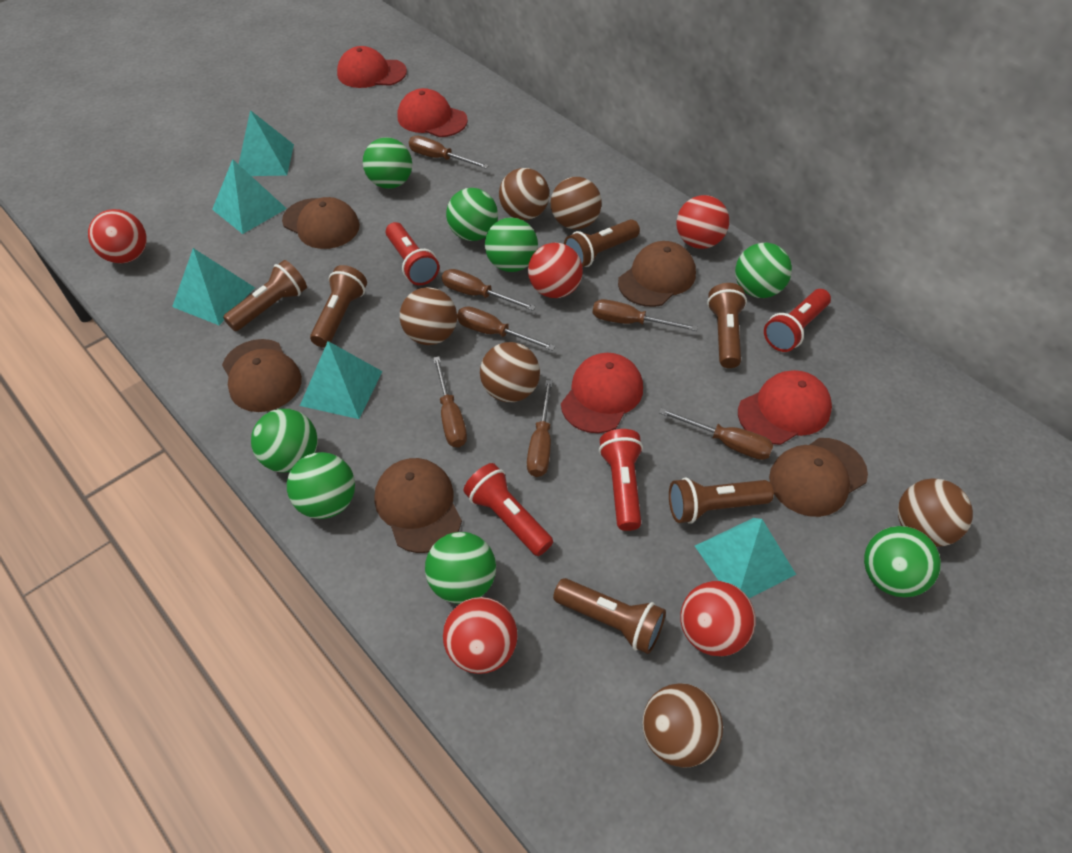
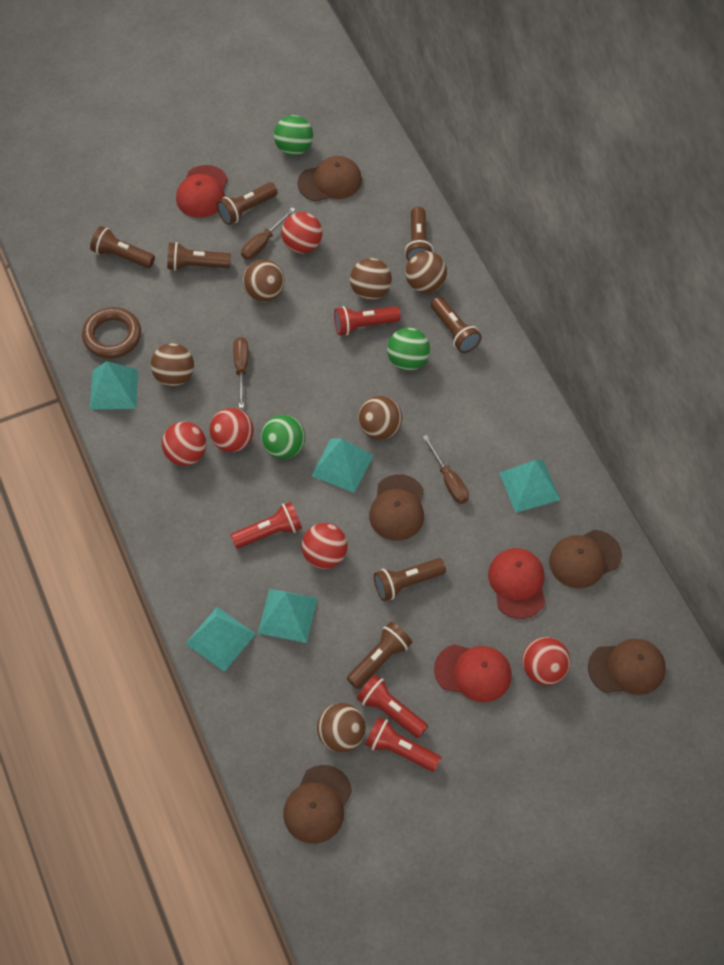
brown flashlight: [223,260,307,331] [310,265,367,347] [553,578,666,654] [564,219,640,267] [669,478,774,524] [707,283,747,368] = 6 -> [90,226,155,268] [167,242,231,271] [217,182,278,225] [347,622,412,689] [374,558,446,601] [405,207,434,261] [431,296,482,353] = 7
brown ring: none = 0 -> [82,307,141,359] = 1
brown screwdriver: [409,136,489,169] [433,356,467,447] [442,269,536,311] [457,306,556,351] [527,380,553,477] [593,299,698,331] [659,408,774,460] = 7 -> [233,337,248,408] [241,207,296,260] [423,435,469,504] = 3
green ball: [251,409,318,472] [287,452,355,519] [363,137,412,189] [425,532,496,604] [446,188,498,241] [485,217,538,272] [735,243,792,298] [864,526,941,597] = 8 -> [261,415,305,459] [274,115,313,156] [387,328,430,371] = 3
red cap: [337,46,407,88] [397,88,468,137] [561,353,643,433] [738,370,832,445] = 4 -> [176,165,228,218] [434,644,512,702] [488,548,545,619] = 3

